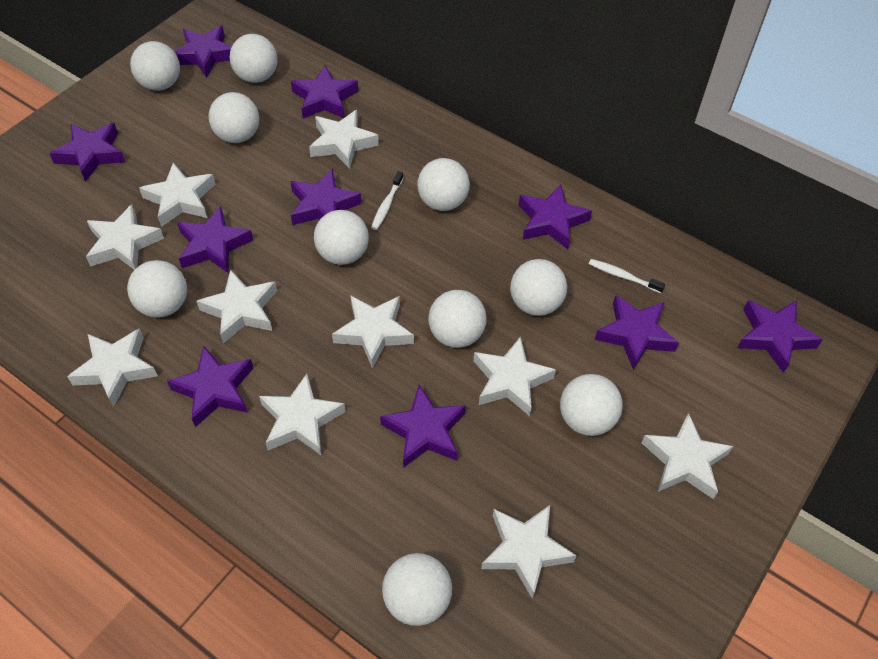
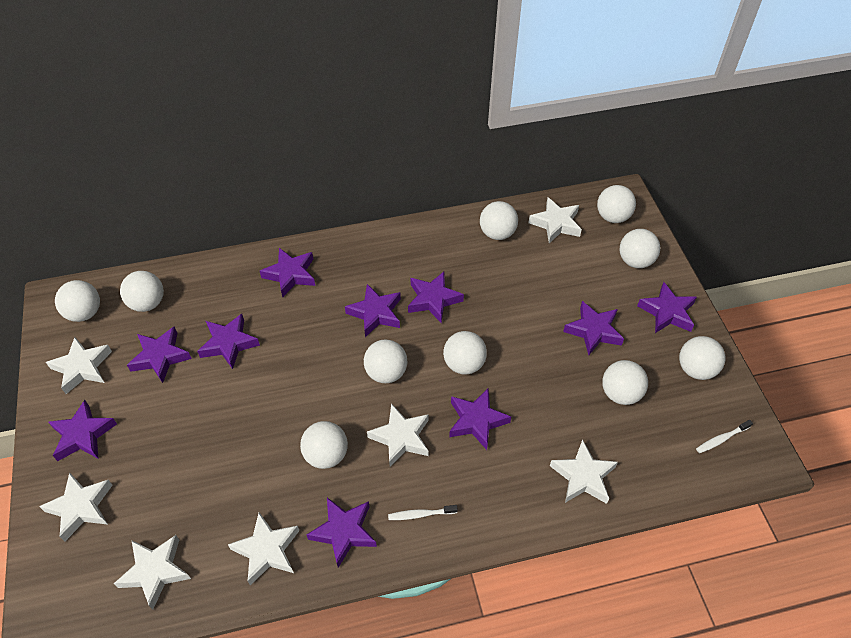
white star: [67,328,158,407] [86,204,164,270] [139,163,216,227] [196,269,277,344] [259,374,345,455] [309,110,379,169] [332,295,414,369] [473,336,556,416] [481,505,577,599] [642,413,733,499] = 10 -> [39,472,113,542] [46,337,112,394] [114,535,191,609] [228,512,299,585] [367,403,429,467] [528,197,582,243] [550,439,618,504] = 7

